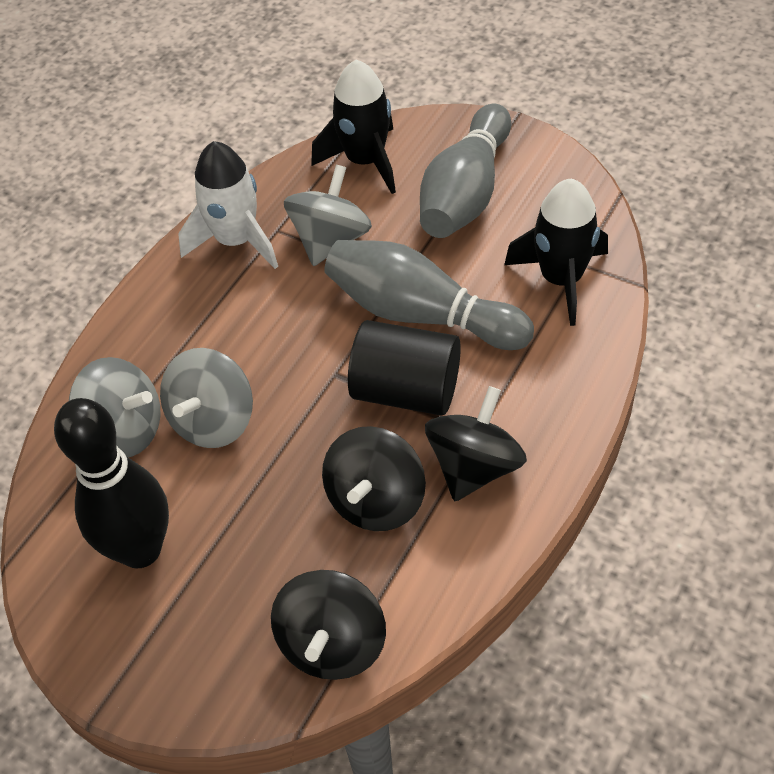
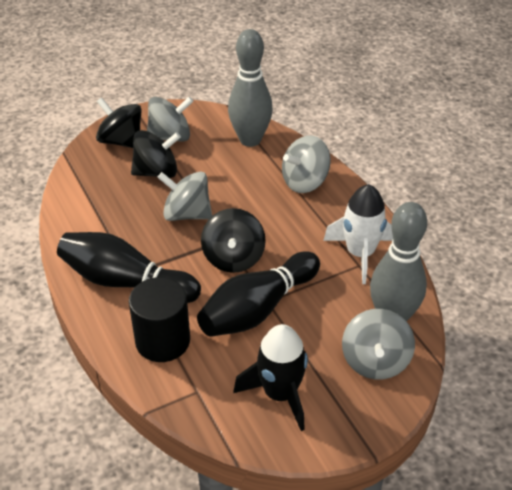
black bowling pin: [54,398,169,568] = 1 -> [57,232,201,303] [197,251,320,337] = 2
black rocket: [311,60,396,194] [504,179,608,326] = 2 -> [233,324,308,431] = 1
grey spinning top: [69,357,160,457] [160,348,253,448] [284,165,372,266] = 3 -> [147,97,193,142] [157,171,212,221] [282,135,331,193] [342,309,415,380] = 4

